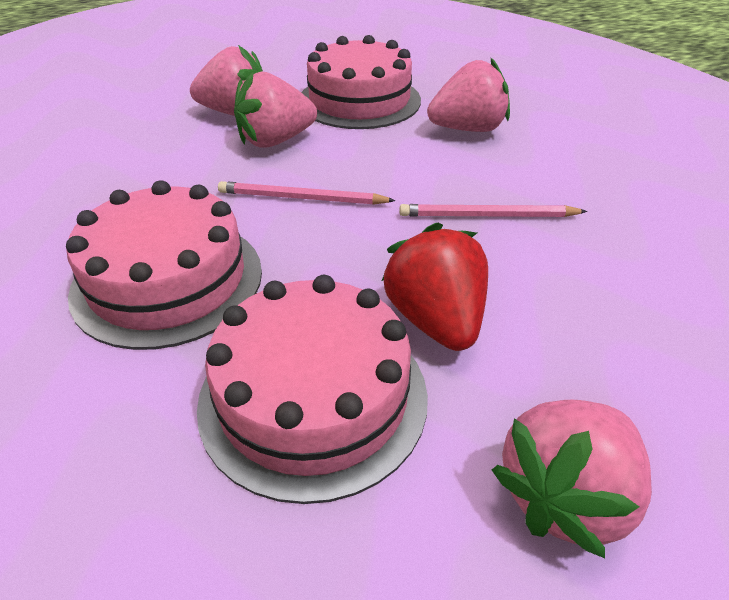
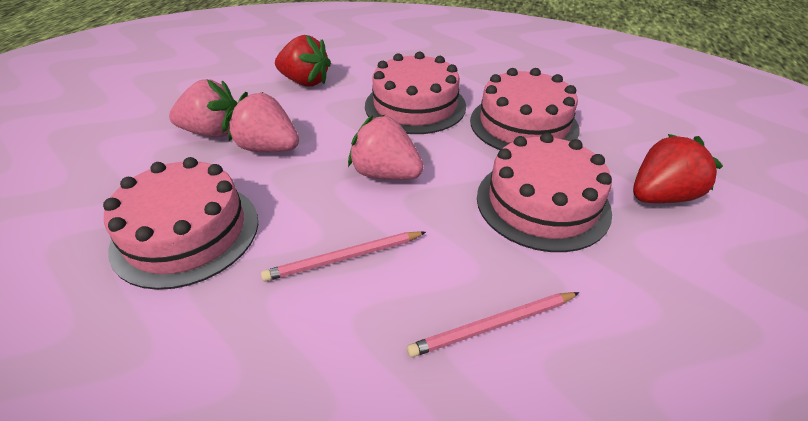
pink cake: [66,180,262,350] [197,275,428,504] [301,35,421,129] = 3 -> [103,157,258,290] [365,52,466,134] [470,68,580,150] [477,133,612,252] = 4
pink strawberry: [190,45,263,116] [234,71,317,148] [427,58,510,132] [492,400,652,558] = 4 -> [169,79,237,138] [227,92,299,152] [348,115,424,180] = 3
red strawberry: [382,223,488,351] = 1 -> [275,35,331,87] [633,134,723,203] = 2

